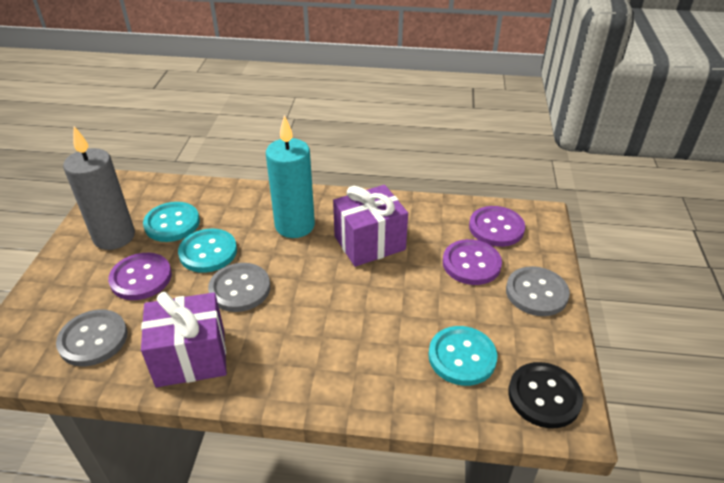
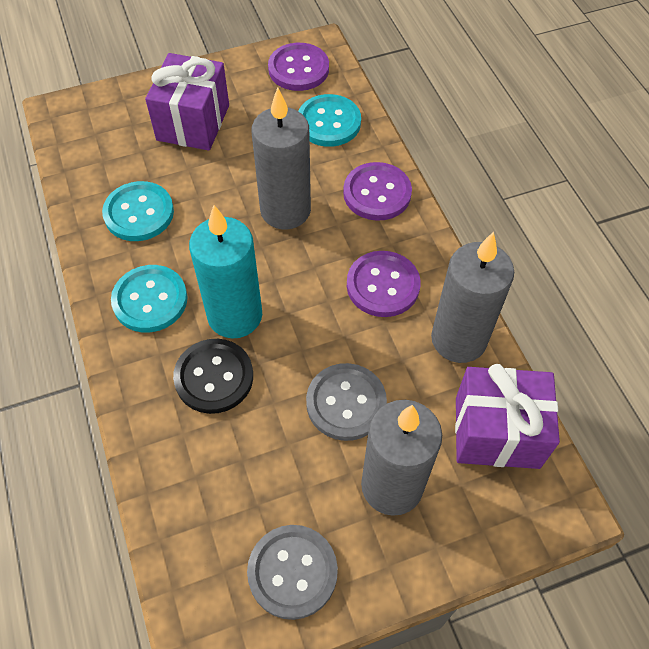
grey button: [56,310,128,366] [208,263,270,312] [506,266,570,316] = 3 -> [247,525,338,620] [306,363,387,441] = 2
grey candle: [63,126,135,250] = 1 -> [252,87,311,229] [361,400,442,516] [431,232,514,363] = 3

